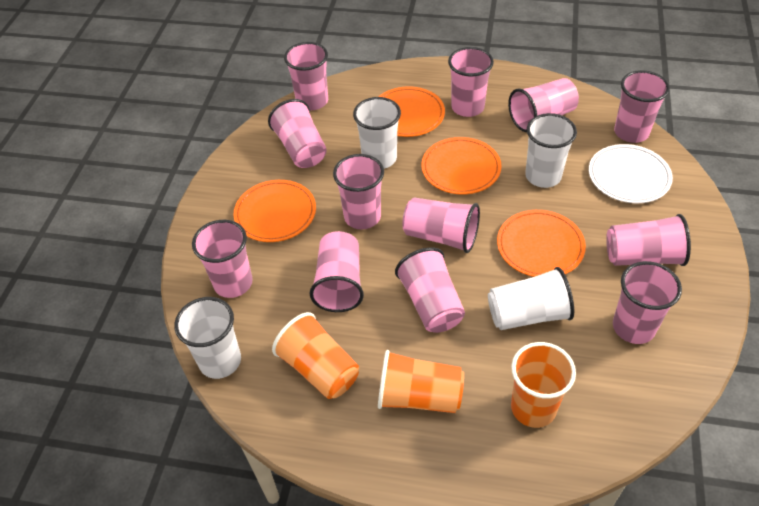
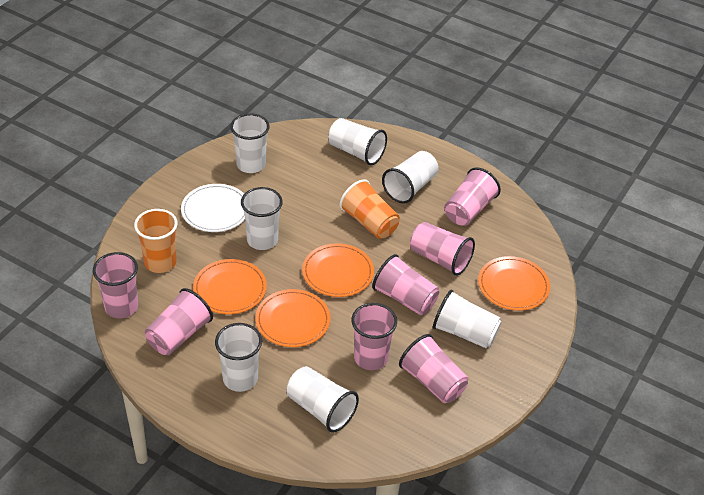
orange cup: [272,312,359,399] [378,350,464,413] [511,342,576,428] = 3 -> [134,209,178,273] [339,179,400,239] = 2
pink cup: [192,220,253,298] [268,99,327,168] [284,42,328,110] [309,231,364,312] [333,154,384,229] [395,247,465,333] [402,197,480,253] [448,47,494,117] [508,78,579,132] [606,214,691,266] [613,261,682,344] [614,70,670,143] = 12 -> [93,252,138,319] [145,288,213,355] [351,303,397,370] [372,254,439,315] [399,334,468,403] [410,222,475,276] [444,167,501,226] = 7
white cup: [174,297,241,379] [353,97,401,169] [488,267,574,330] [525,113,577,188] = 4 -> [215,323,262,392] [230,113,270,173] [241,187,283,250] [286,366,359,433] [328,118,387,166] [382,151,439,204] [433,290,502,348] = 7

